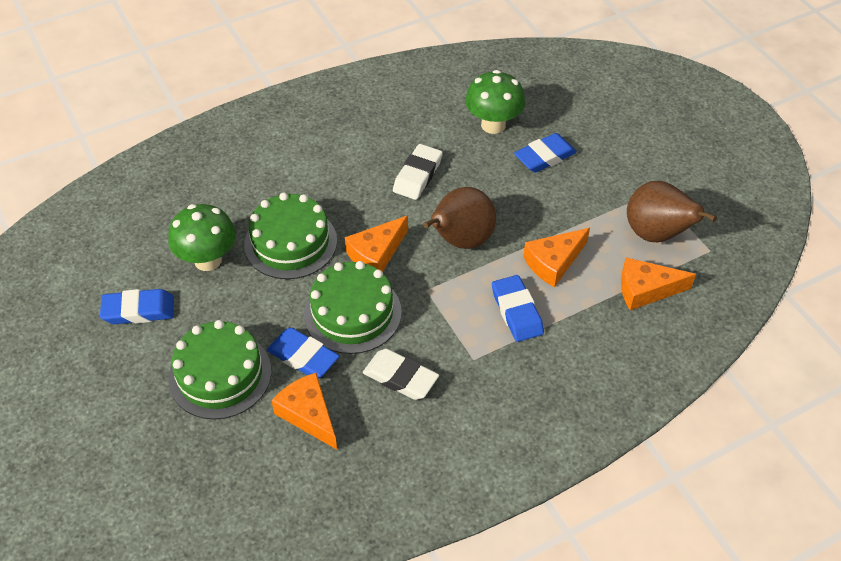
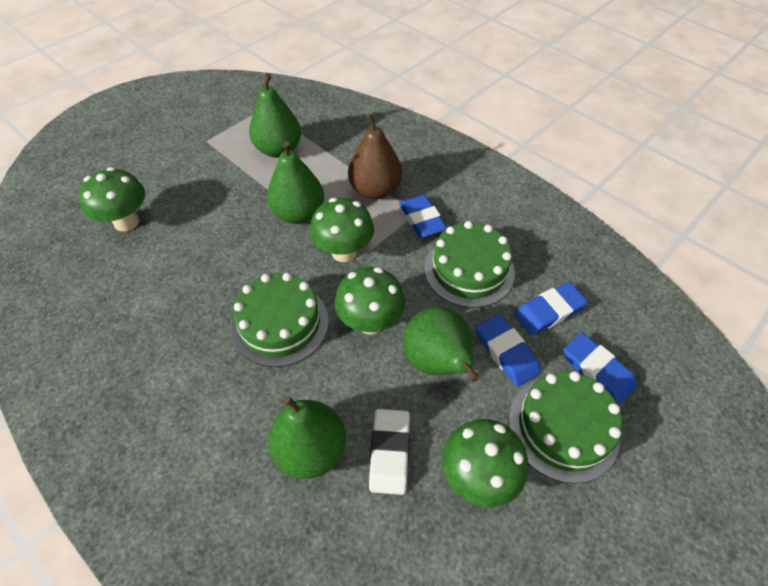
brown pear: [423,187,496,249] [627,181,717,242] = 2 -> [348,113,402,199] = 1
green mushroom: [168,204,236,271] [465,70,525,134] = 2 -> [78,167,145,231] [310,198,374,262] [335,267,405,335] [442,419,528,508] = 4
green pear: none = 0 -> [249,73,301,158] [267,141,324,224] [268,396,346,479] [403,306,479,382] = 4
orange cheese: [271,373,337,450] [345,216,408,272] [523,228,590,287] [621,257,696,310] = 4 -> none = 0
white eraser: [363,349,439,400] [393,144,443,200] = 2 -> [369,409,410,495] = 1

